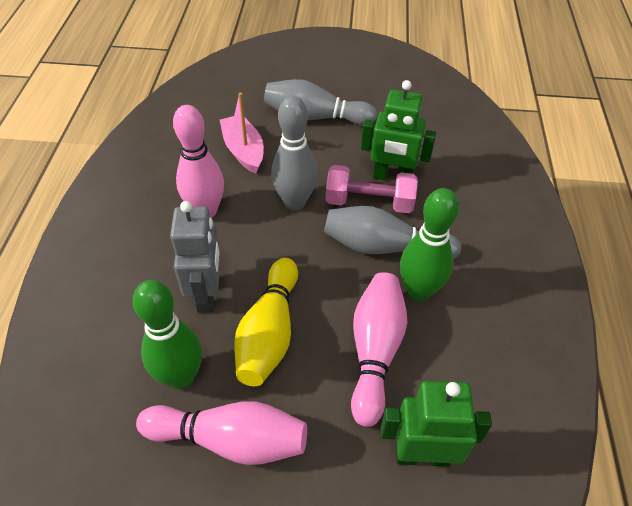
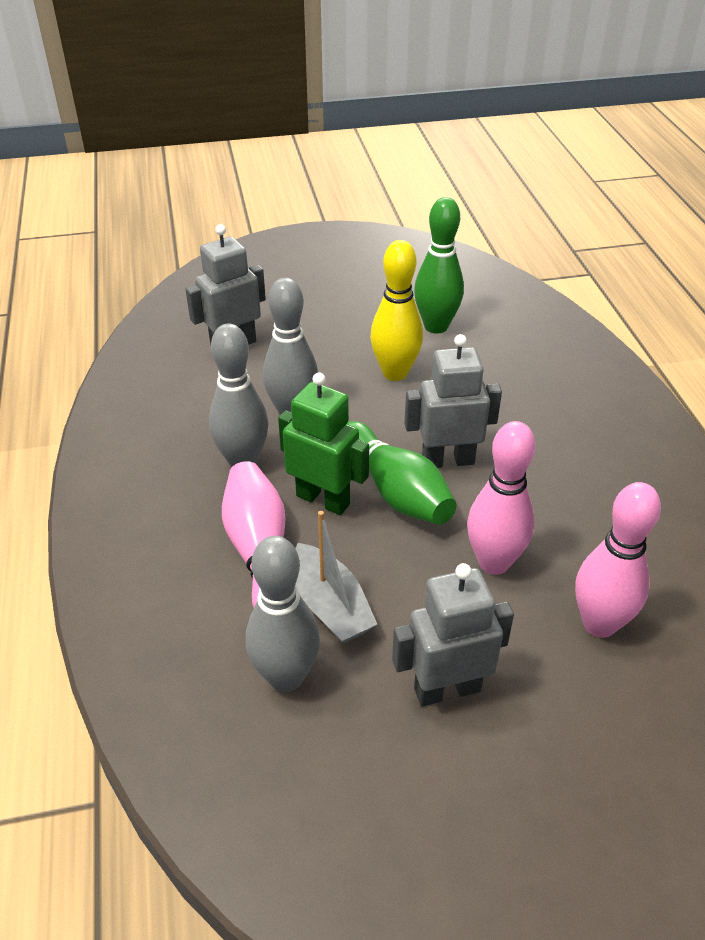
green robot: [361,80,436,180] [381,381,492,467] = 2 -> [278,373,369,515] = 1
grey boat: none = 0 -> [295,511,377,644] = 1
grey robot: [170,201,221,313] = 1 -> [185,224,266,346] [392,563,514,707] [405,334,502,468] = 3
pink boat: [220,93,264,174] = 1 -> none = 0
pink dumbbell: [326,165,418,213] = 1 -> none = 0

